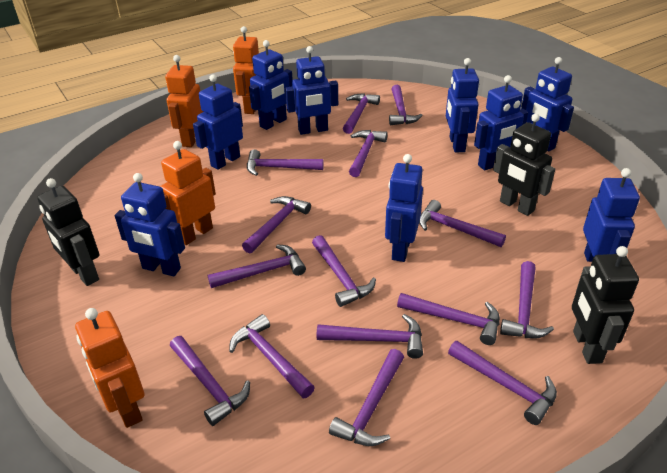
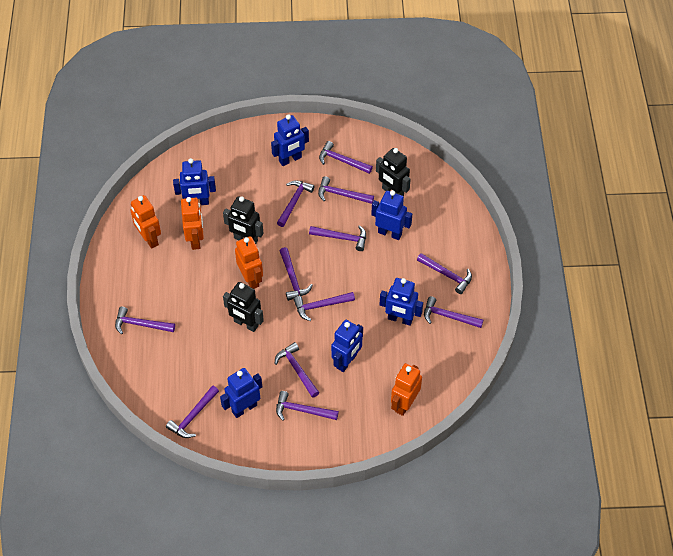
blue robot: [115,173,185,276] [193,74,243,170] [249,40,293,130] [285,46,338,135] [385,154,423,262] [446,58,479,152] [474,75,528,170] [521,57,574,152] [583,168,640,262] = 9 -> [173,158,216,205] [220,368,262,418] [271,114,309,166] [331,320,363,372] [371,190,412,240] [379,278,423,326] = 6
purple hammer: [170,336,250,426] [208,244,306,288] [229,314,315,398] [242,196,311,254] [247,149,324,176] [312,235,376,307] [317,314,423,359] [329,349,404,446] [343,93,380,134] [349,130,388,177] [389,85,423,125] [397,293,500,345] [419,200,506,247] [448,341,557,425] [500,261,554,338] = 15 -> [115,307,175,334] [166,385,219,438] [274,342,320,398] [276,391,339,421] [277,180,314,227] [280,247,313,301] [294,292,355,321] [309,225,366,251] [318,177,374,204] [319,141,373,174] [417,253,472,294] [424,296,483,328] = 12

